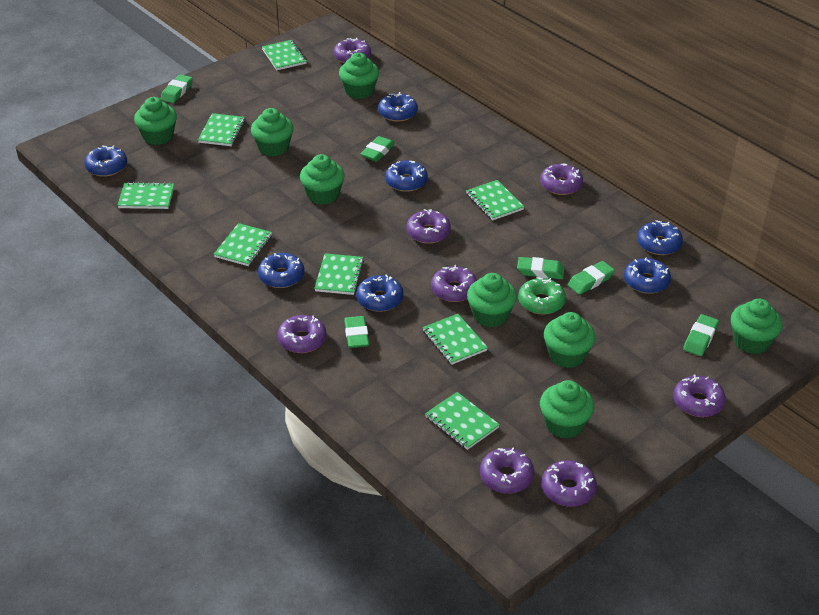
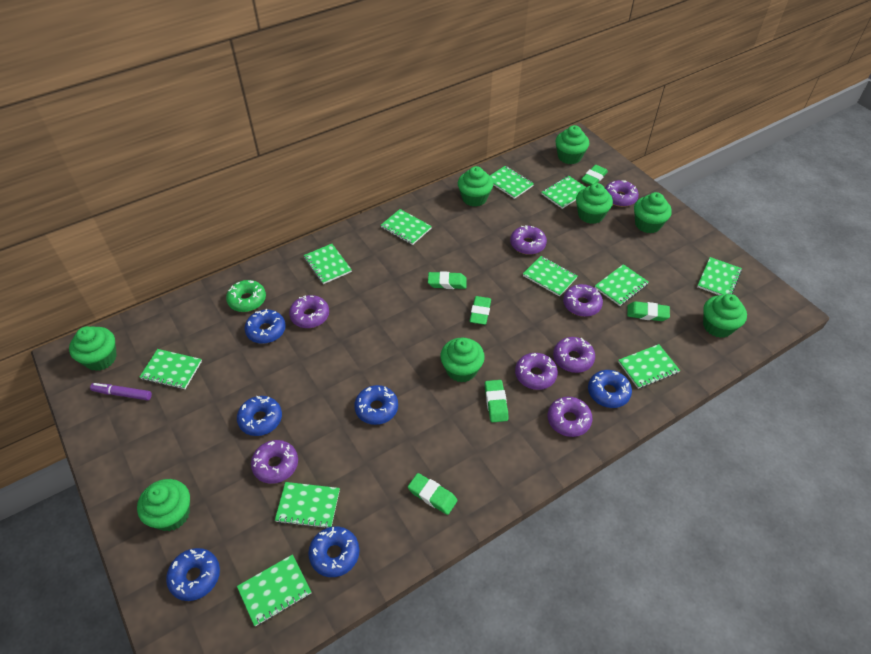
blue donut: [84,145,127,177] [258,253,304,288] [356,275,403,312] [378,92,418,122] [385,161,428,192] [624,257,671,294] [637,220,683,255] = 7 -> [166,548,220,601] [237,396,282,436] [244,309,286,344] [308,527,359,577] [354,385,398,425] [588,370,632,408] = 6
green notebook: [117,182,174,209] [198,113,245,146] [214,223,272,266] [262,40,307,70] [314,253,364,295] [422,314,488,365] [425,392,500,450] [466,180,524,221] = 8 -> [140,349,202,389] [237,554,311,627] [275,482,340,529] [304,244,352,284] [381,209,432,245] [490,166,534,199] [523,256,577,297] [542,176,586,209] [595,264,649,306] [618,344,680,389] [697,257,742,295] = 11
purple marker: none = 0 -> [90,383,152,400] = 1

